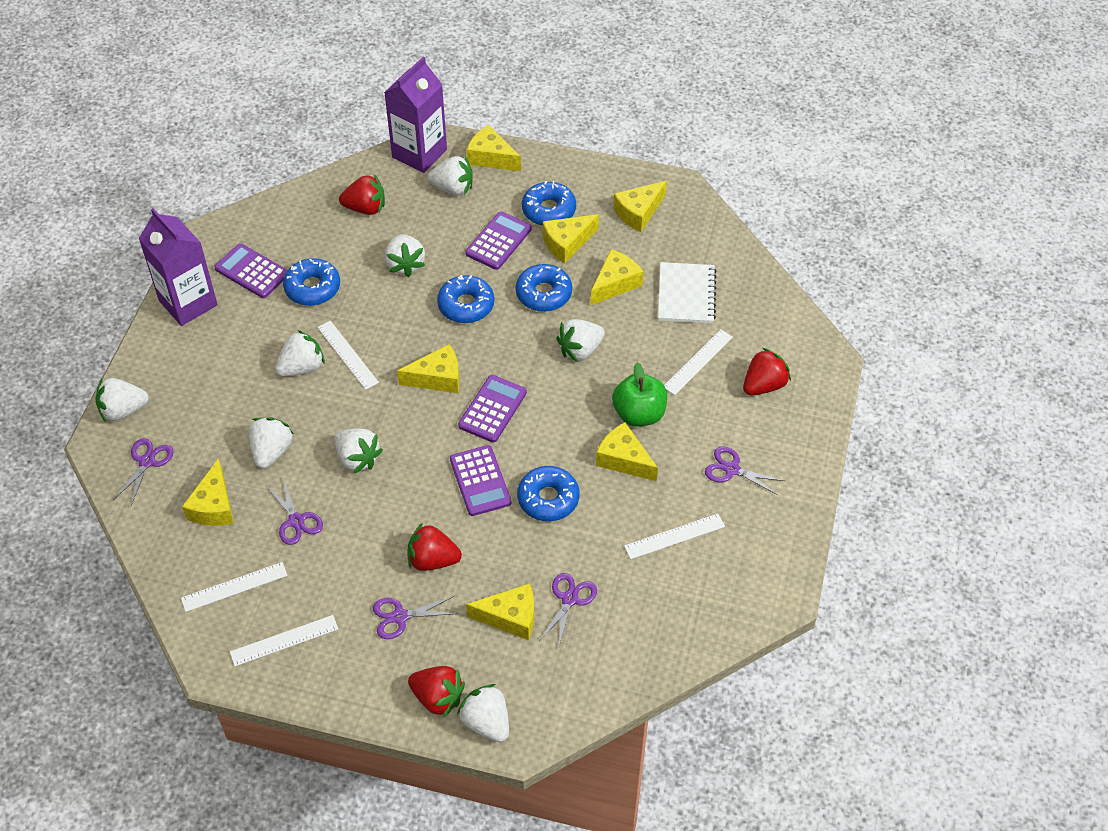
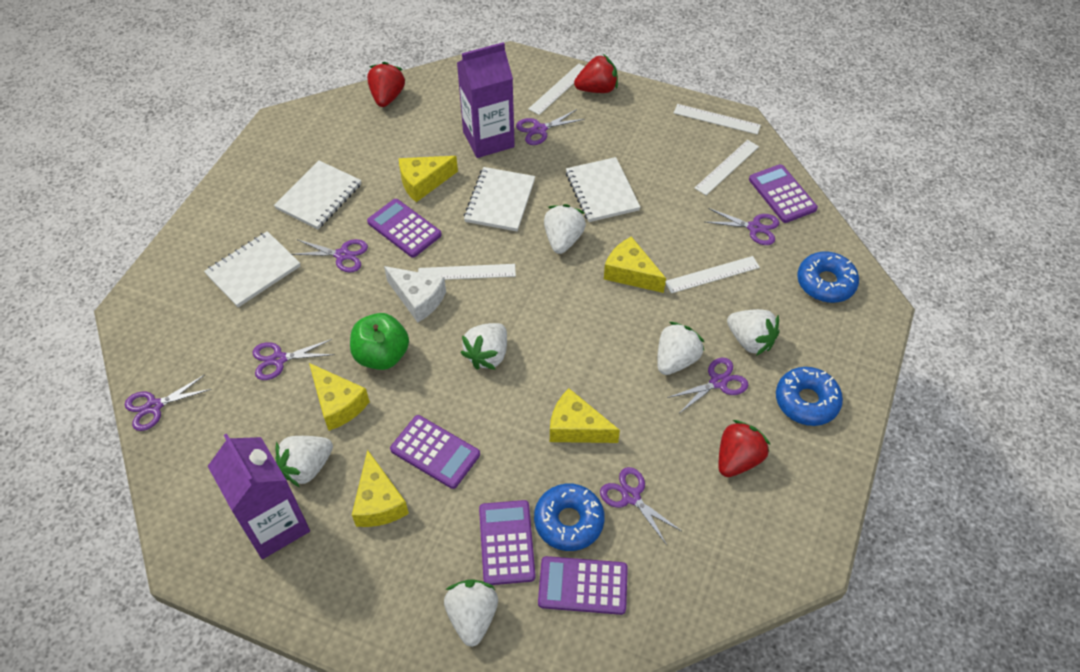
blue donut: [283,258,340,306] [437,275,494,323] [516,264,572,312] [517,466,580,521] [522,181,576,226] = 5 -> [534,484,605,551] [776,367,843,426] [797,252,859,303] = 3
purple calculator: [214,243,288,298] [450,445,511,516] [458,375,527,443] [465,211,532,270] = 4 -> [367,199,442,258] [390,415,480,489] [479,500,536,585] [538,556,628,615] [749,164,818,223] = 5
purple scissors: [113,438,174,505] [266,477,323,545] [373,596,457,639] [539,573,597,649] [705,446,785,496] = 5 -> [125,375,212,431] [253,339,335,380] [292,239,368,272] [516,109,585,145] [600,467,681,545] [667,357,748,413] [706,208,780,245] = 7
red strawberry: [339,174,385,215] [408,523,462,571] [408,666,465,718] [743,348,791,395] = 4 -> [367,62,405,107] [574,54,618,93] [719,420,770,477] = 3
white cheese: none = 0 -> [384,266,446,323] = 1
white notebook: [658,262,717,324] = 1 -> [204,231,300,307] [274,160,361,229] [464,167,535,231] [566,157,640,222] = 4
white strawberry: [95,378,149,422] [248,417,294,469] [275,330,325,377] [334,428,383,473] [385,234,425,277] [428,156,473,195] [457,684,509,742] [556,319,605,362] = 8 -> [275,436,333,487] [444,579,498,647] [460,323,507,370] [544,204,586,254] [657,322,704,375] [727,309,780,356] = 6
yellow cheese: [182,458,234,526] [397,344,459,393] [466,125,521,171] [466,583,534,640] [543,214,599,264] [591,249,644,305] [596,422,658,481] [613,181,667,232] = 8 -> [309,363,370,431] [352,450,409,527] [399,156,458,202] [550,389,620,443] [604,236,666,293] = 5

